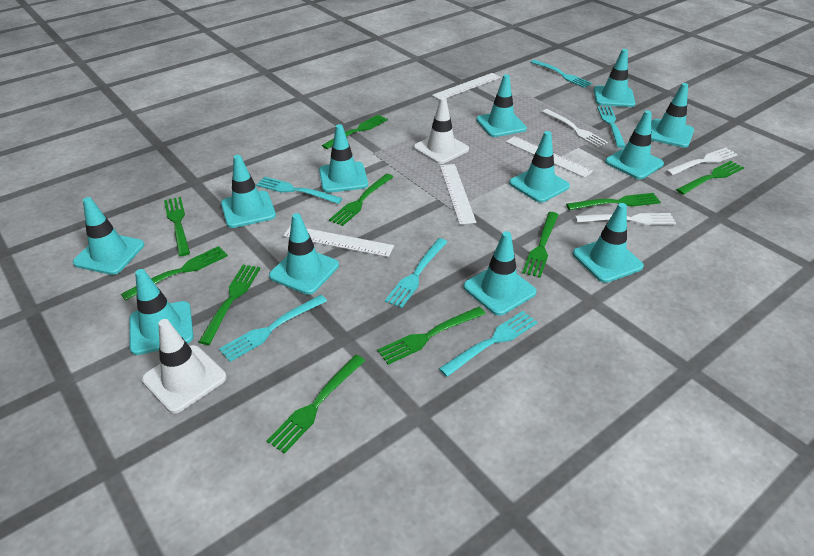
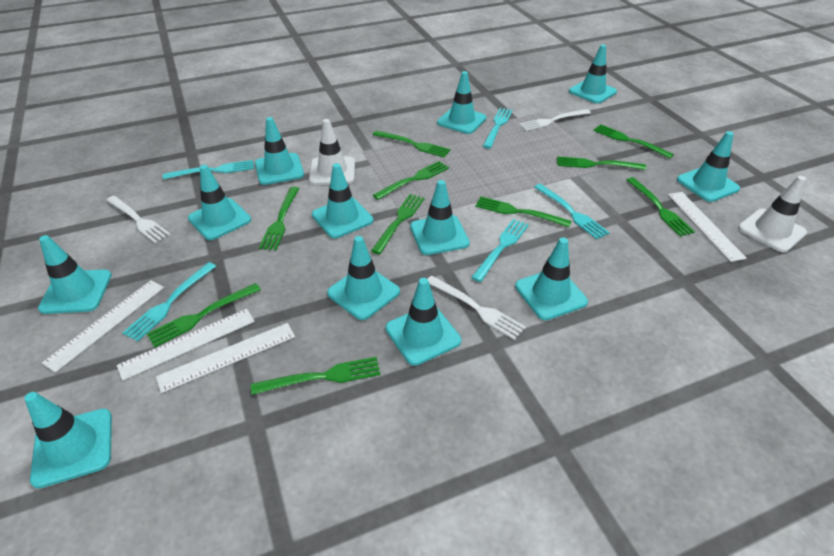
turquoise fork: [219,295,327,362] [256,177,343,204] [385,238,447,308] [439,311,538,377] [531,60,592,88] [597,106,626,148] = 6 -> [122,262,216,342] [163,160,254,179] [471,219,529,282] [483,108,513,148] [534,184,610,239] = 5

